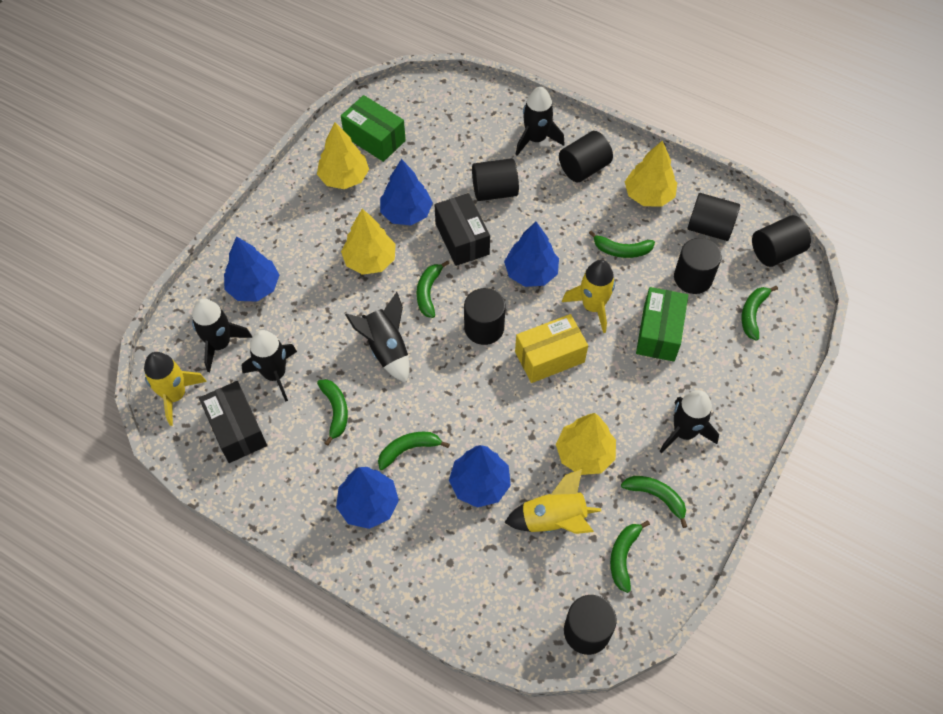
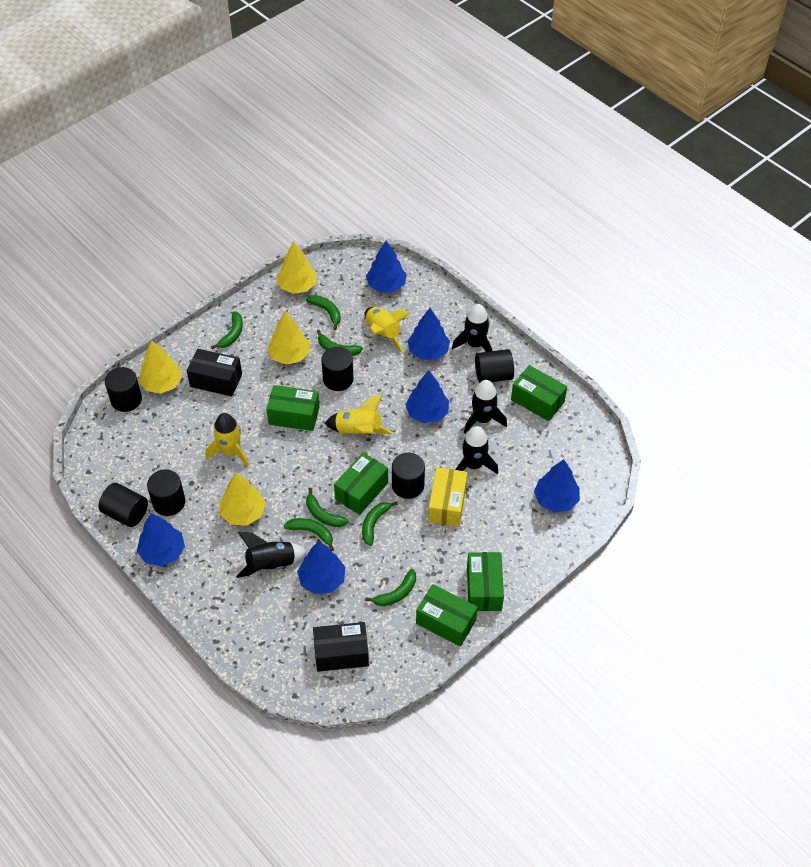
black cylinder: [464,288,505,345] [472,158,519,201] [559,131,613,182] [564,595,617,655] [674,238,722,294] [688,193,740,241] [752,215,811,267] = 7 -> [98,483,148,527] [105,367,142,412] [147,469,185,516] [321,347,354,391] [392,453,425,499] [475,349,514,383] = 6
black rocket: [192,299,252,372] [242,330,297,402] [345,292,409,383] [515,87,564,156] [659,390,719,453] = 5 -> [236,532,307,578] [452,304,492,352] [455,426,498,474] [464,380,507,433] = 4
blue tree: [224,236,279,301] [336,467,399,529] [380,159,433,225] [449,445,511,508] [504,222,559,287] = 5 -> [137,513,185,566] [297,541,346,594] [366,241,406,292] [405,371,449,423] [407,308,450,360] [534,459,580,512] = 6
green box: [341,95,406,162] [636,287,688,361] = 2 -> [266,385,319,431] [334,452,388,515] [416,584,478,647] [467,552,504,611] [511,365,567,421] = 5

